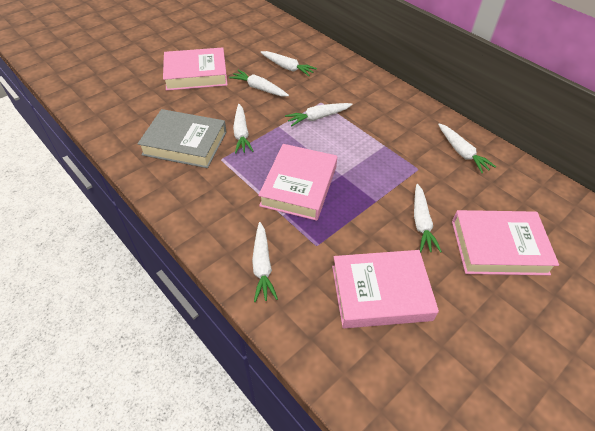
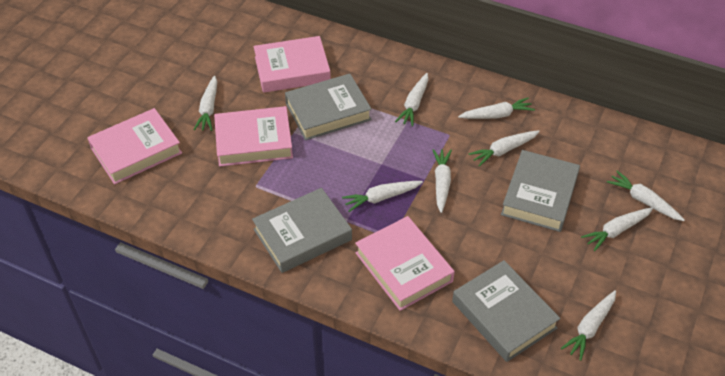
grey book: [138,109,227,168] = 1 -> [252,188,352,273] [285,74,372,140] [452,260,561,362] [501,150,580,232] = 4
white carrot: [229,70,289,96] [233,104,254,154] [252,222,278,302] [260,51,317,76] [285,103,353,126] [414,184,442,253] [438,123,496,173] = 7 -> [193,76,217,131] [342,181,423,212] [395,73,428,126] [432,149,452,213] [458,97,535,119] [469,130,540,167] [561,290,616,361] [581,207,653,251] [607,171,685,221] = 9

